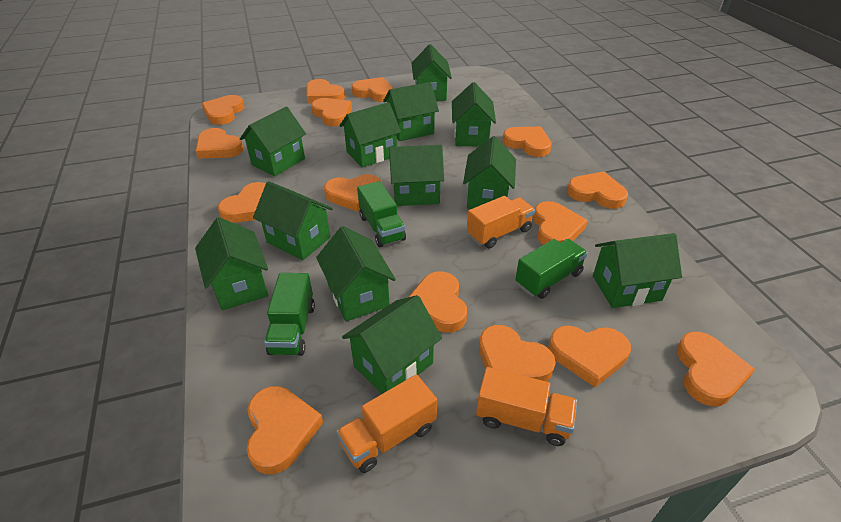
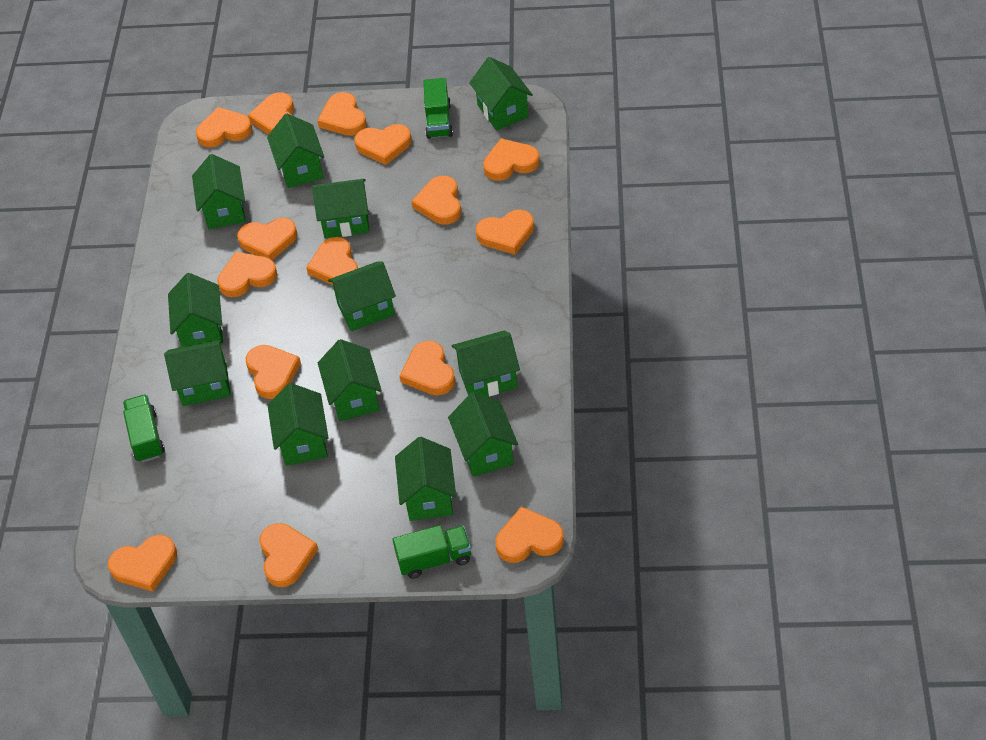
orange truck: [336,374,437,473] [467,196,535,249] [476,367,577,446] = 3 -> none = 0

